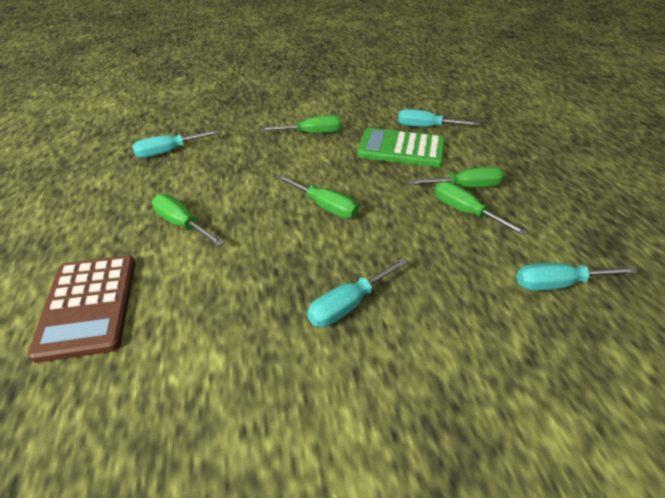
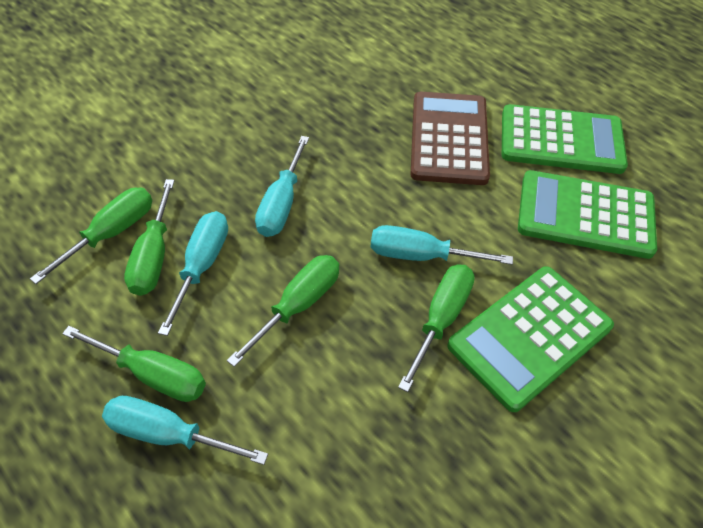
green calculator: [357,128,445,167] = 1 -> [447,266,614,412] [502,104,628,174] [518,170,657,259] = 3

